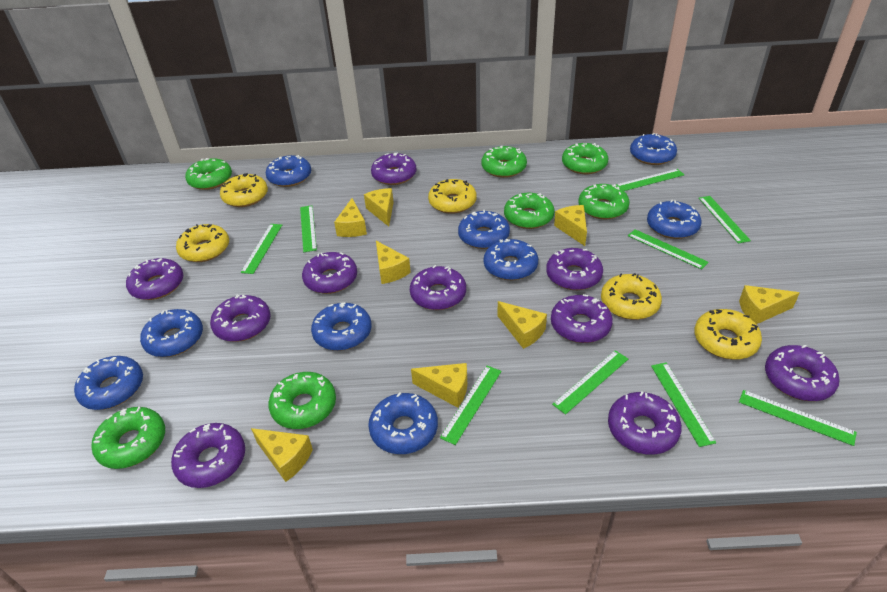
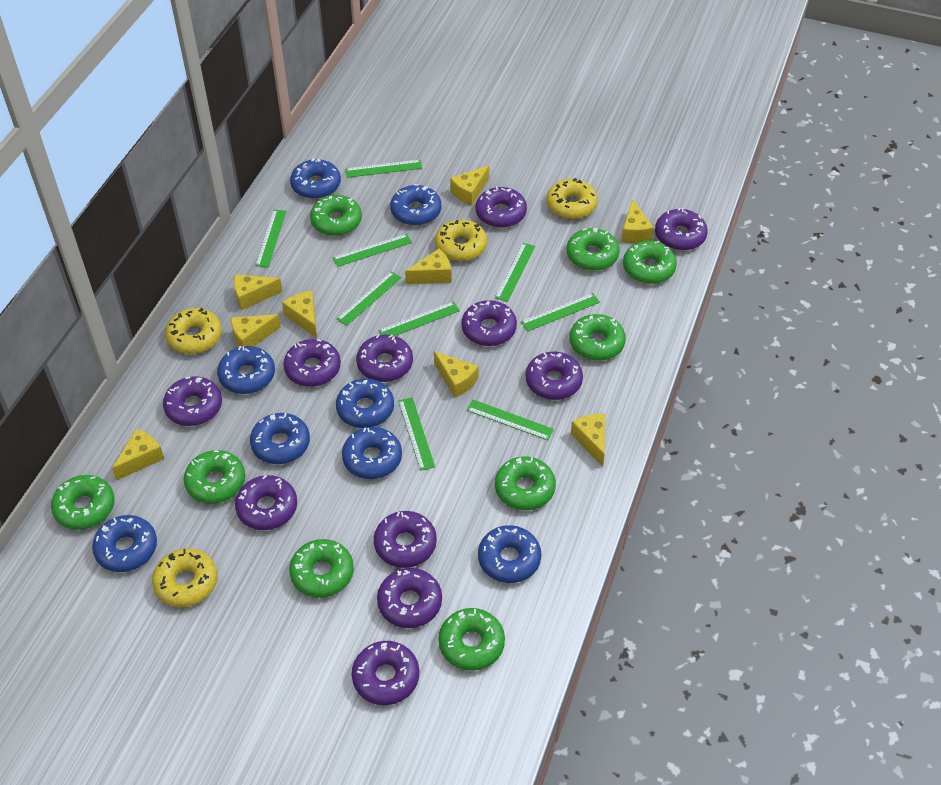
blue donut: [74,356,143,410] [140,309,203,357] [266,155,311,187] [311,302,372,351] [368,392,438,454] [458,210,510,249] [484,239,538,280] [630,133,677,165] [647,200,701,239] = 9 -> [92,515,157,572] [217,346,275,394] [250,413,310,464] [290,158,341,199] [336,378,394,428] [342,427,402,479] [390,184,441,225] [478,525,541,583] = 8
green donut: [92,407,165,469] [185,158,232,190] [268,372,336,429] [481,146,527,178] [504,193,555,229] [562,143,608,174] [579,184,630,219] = 7 -> [51,475,115,530] [184,450,245,504] [289,539,354,598] [310,195,362,236] [438,608,505,671] [495,456,556,510] [567,228,620,271] [570,314,626,361] [623,241,677,284] = 9
purple donut: [126,258,183,300] [171,423,245,488] [210,294,271,342] [302,252,357,294] [371,153,416,185] [410,265,466,310] [546,248,603,290] [551,294,613,343] [608,391,682,455] [765,345,840,401] = 10 -> [163,376,222,426] [235,475,297,530] [283,339,341,387] [352,641,419,705] [356,334,413,382] [374,511,437,568] [377,568,442,628] [461,300,517,346] [476,186,527,228] [526,352,583,400] [655,208,708,250] = 11
yellow cheese: [251,428,313,482] [334,198,367,237] [364,188,394,227] [376,241,411,284] [411,363,467,408] [497,301,547,349] [554,205,587,246] [739,285,800,324] = 8 -> [112,429,164,481] [231,314,281,347] [234,274,283,310] [282,291,317,338] [405,249,452,284] [434,351,478,398] [450,166,489,206] [571,414,605,467] [621,199,654,243] = 9
yellow donut: [176,224,229,262] [220,173,268,207] [428,179,477,214] [601,273,662,320] [694,309,762,360] = 5 -> [152,548,217,607] [165,308,222,354] [435,219,487,261] [546,178,598,219] = 4

